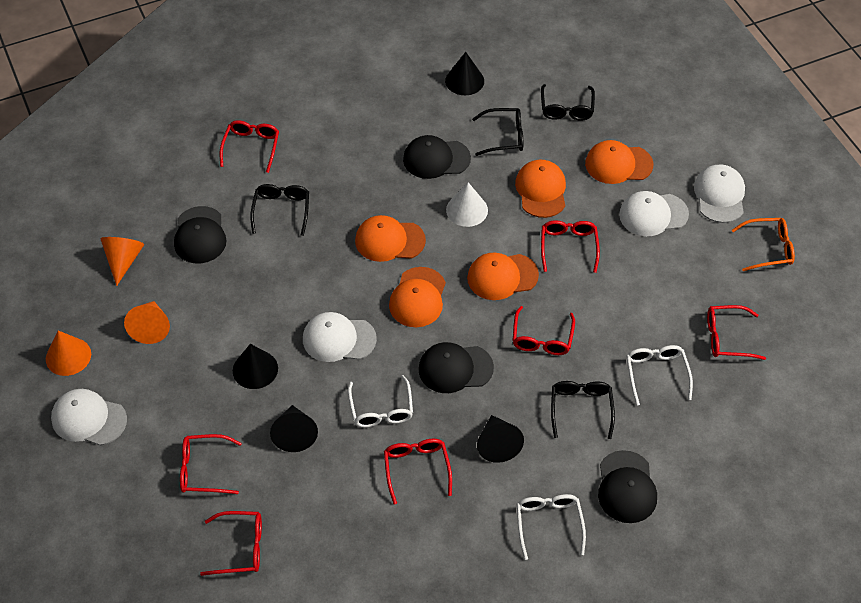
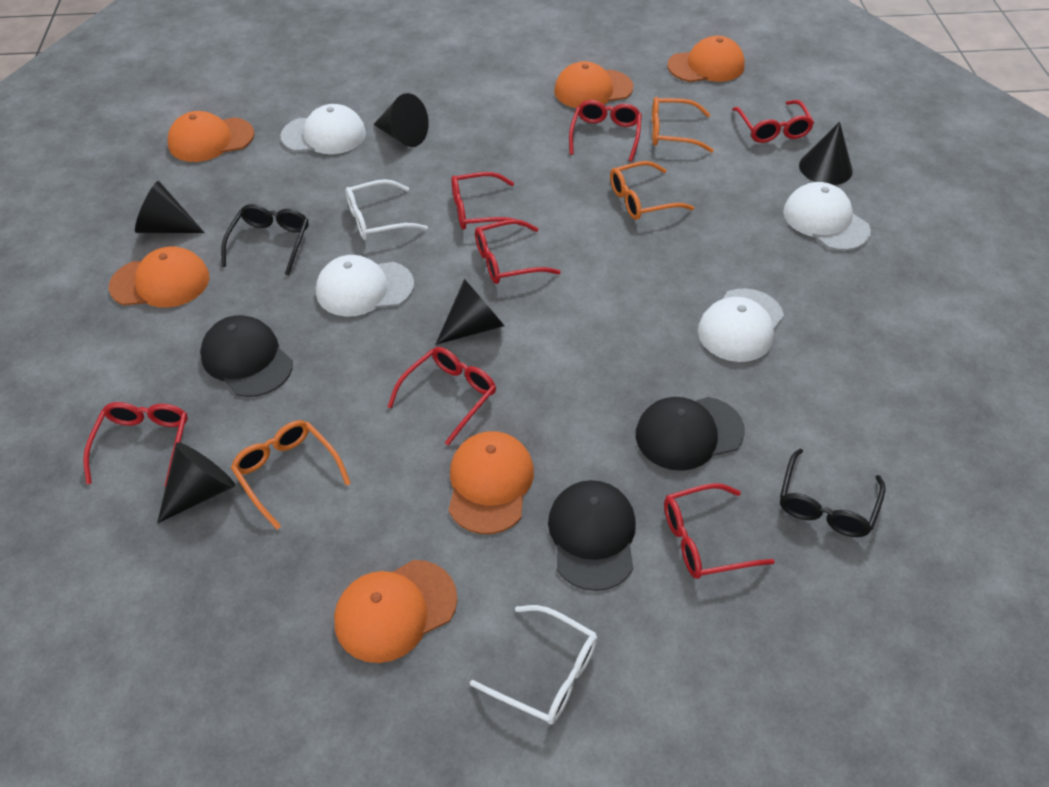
black cap: [174,206,227,263] [403,135,471,179] [419,342,494,393] [598,450,657,523] = 4 -> [200,315,293,397] [548,480,636,591] [636,397,745,471] = 3
black cone: [233,344,278,389] [270,405,318,452] [445,52,484,95] [477,415,524,463] = 4 -> [135,181,205,233] [157,442,235,523] [373,93,429,147] [435,279,505,345] [799,122,853,185] = 5
black glasses: [250,184,309,236] [472,108,523,156] [541,84,595,121] [551,381,615,439] = 4 -> [221,204,309,276] [780,448,885,537] = 2
orange cap: [355,215,426,262] [389,267,446,327] [467,253,539,300] [515,160,566,218] [585,140,653,184] = 5 -> [109,246,209,308] [168,111,254,162] [334,560,457,663] [448,431,534,534] [554,61,633,108] [667,36,745,82] = 6
orange cone: [46,330,91,376] [100,237,144,286] [124,301,170,344] = 3 -> none = 0
orange glasses: [732,218,795,271] = 1 -> [231,420,351,529] [610,161,694,220] [652,97,714,153] = 3
white cone: [446,182,488,227] = 1 -> none = 0
white glasses: [348,375,413,427] [517,494,586,560] [626,345,693,406] = 3 -> [346,179,428,240] [470,605,597,725] = 2

